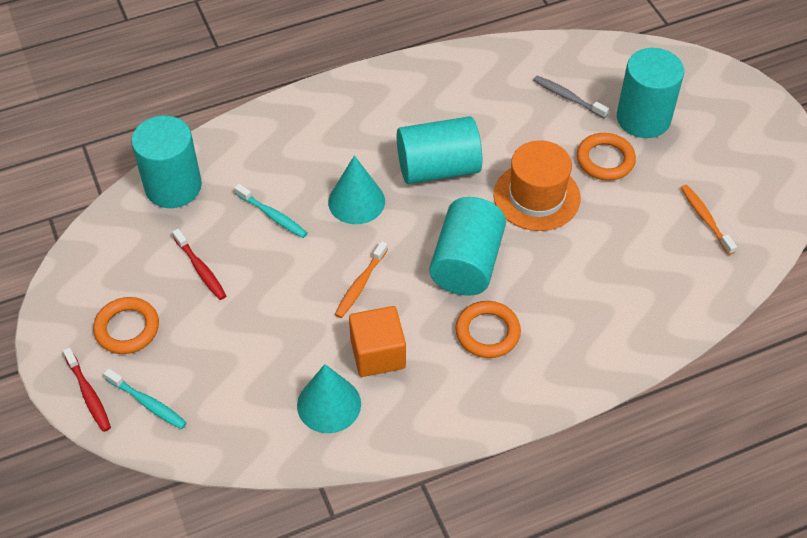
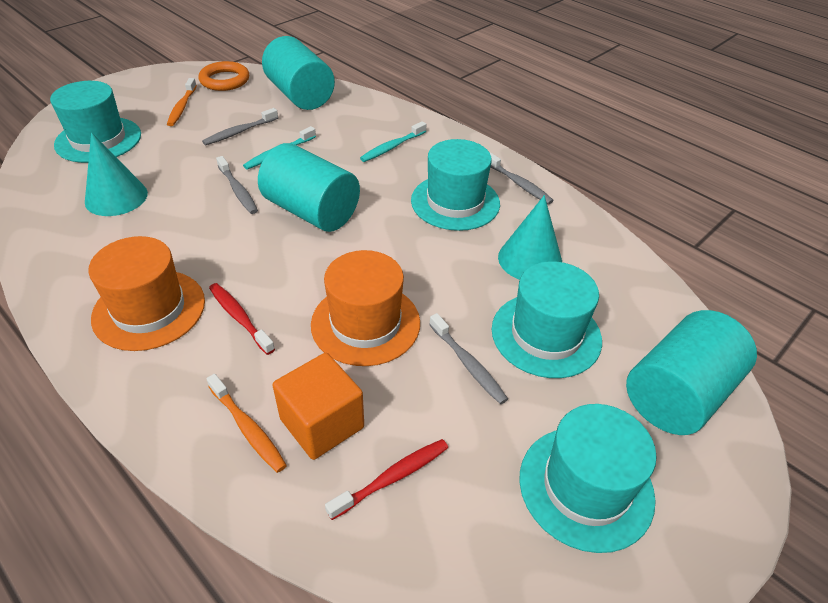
grey toothbrush: [533,76,609,119] = 1 -> [202,108,278,145] [216,156,258,214] [429,313,508,404] [489,152,554,204] = 4
orange hat: [494,140,580,231] = 1 -> [88,236,205,351] [311,250,420,366] = 2
orange ring: [93,297,159,354] [455,301,521,358] [577,133,636,181] = 3 -> [199,61,249,91] = 1
turquoise cylinder: [131,116,202,208] [397,116,482,184] [429,197,506,296] [617,48,684,138] = 4 -> [258,143,360,232] [262,36,335,110] [626,310,757,435] = 3
turquoise hat: none = 0 -> [50,81,141,163] [411,139,500,231] [492,261,602,378] [519,404,657,553] = 4

